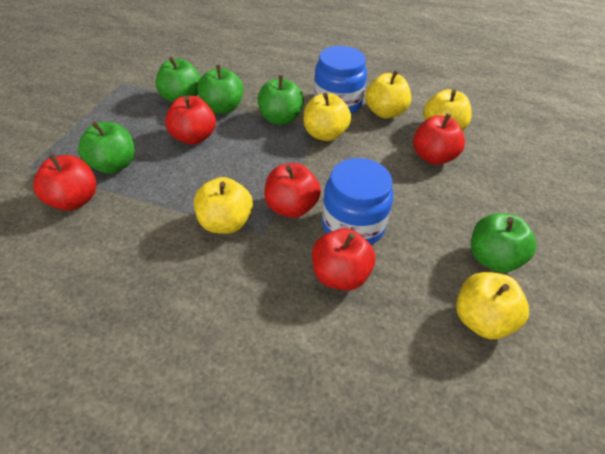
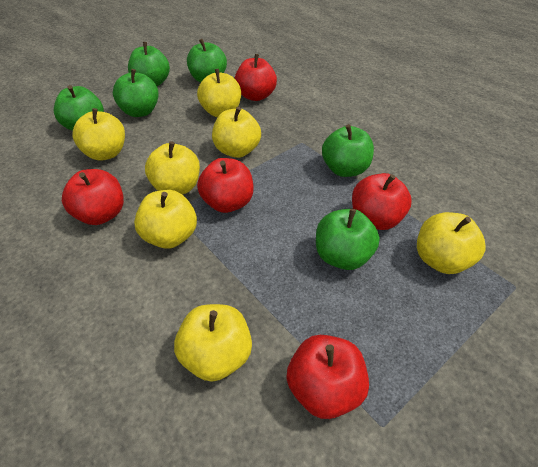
blue jar: [314,46,367,114] [322,158,393,245] = 2 -> none = 0
green apple: [78,122,135,174] [156,57,201,102] [197,65,244,114] [258,75,304,125] [471,213,536,273] = 5 -> [54,85,104,131] [113,69,159,117] [128,42,170,86] [187,39,227,83] [316,209,380,270] [322,124,374,177] = 6
yellow apple: [194,177,253,234] [304,93,351,141] [365,70,411,119] [423,89,472,131] [456,272,529,339] = 5 -> [73,108,125,161] [134,190,197,249] [145,141,200,195] [174,304,252,382] [197,69,241,117] [212,107,261,158] [417,212,486,274] = 7

